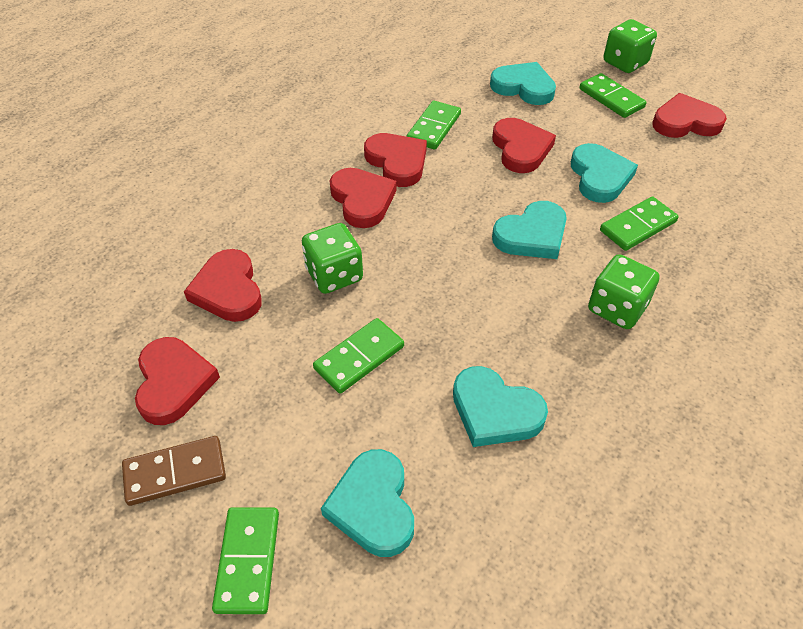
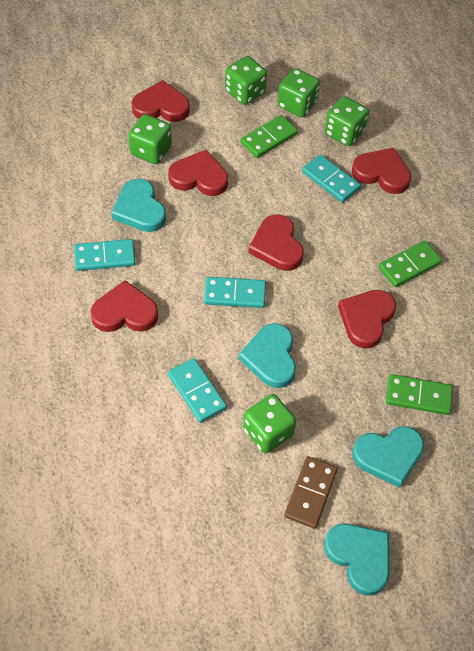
green dice: [302,223,363,294] [588,254,660,329] [604,19,657,73] = 3 -> [128,114,172,164] [225,56,267,105] [243,394,296,454] [278,68,320,117] [325,96,369,146] = 5
green domino: [212,507,279,614] [313,318,404,394] [406,101,461,150] [579,73,646,118] [600,196,679,251] = 5 -> [240,115,298,158] [379,241,442,287] [386,374,453,415] = 3
turquoise domino: none = 0 -> [74,239,136,271] [168,358,227,423] [204,277,266,308] [302,154,361,203] = 4
turquoise heart: [321,449,414,557] [453,366,548,447] [490,62,556,105] [492,201,567,259] [571,143,638,203] = 5 -> [111,179,166,232] [239,323,296,388] [324,524,389,596] [352,426,424,488] = 4

